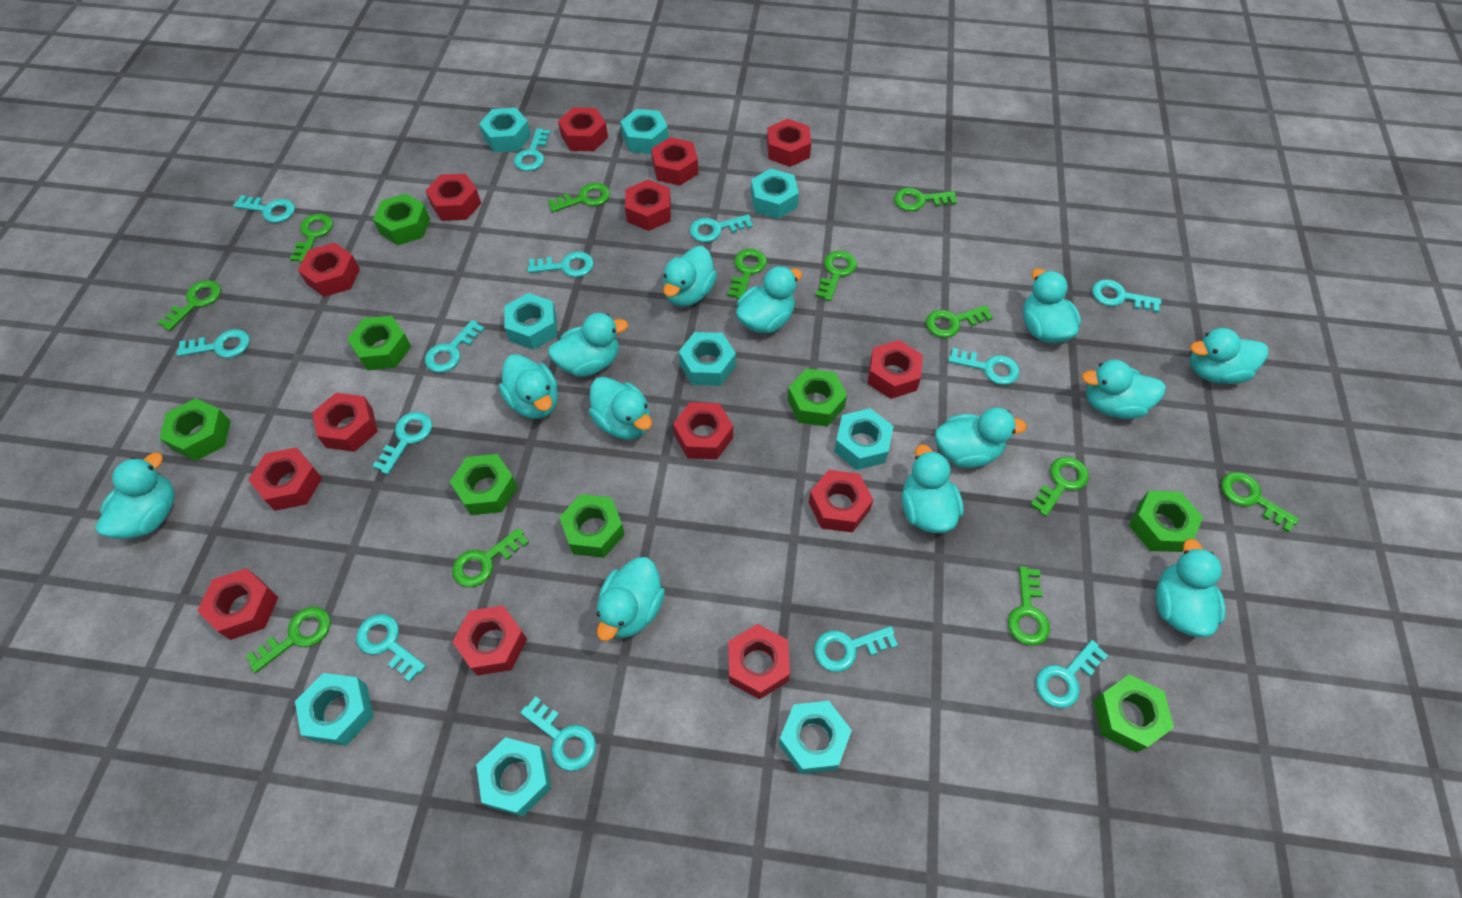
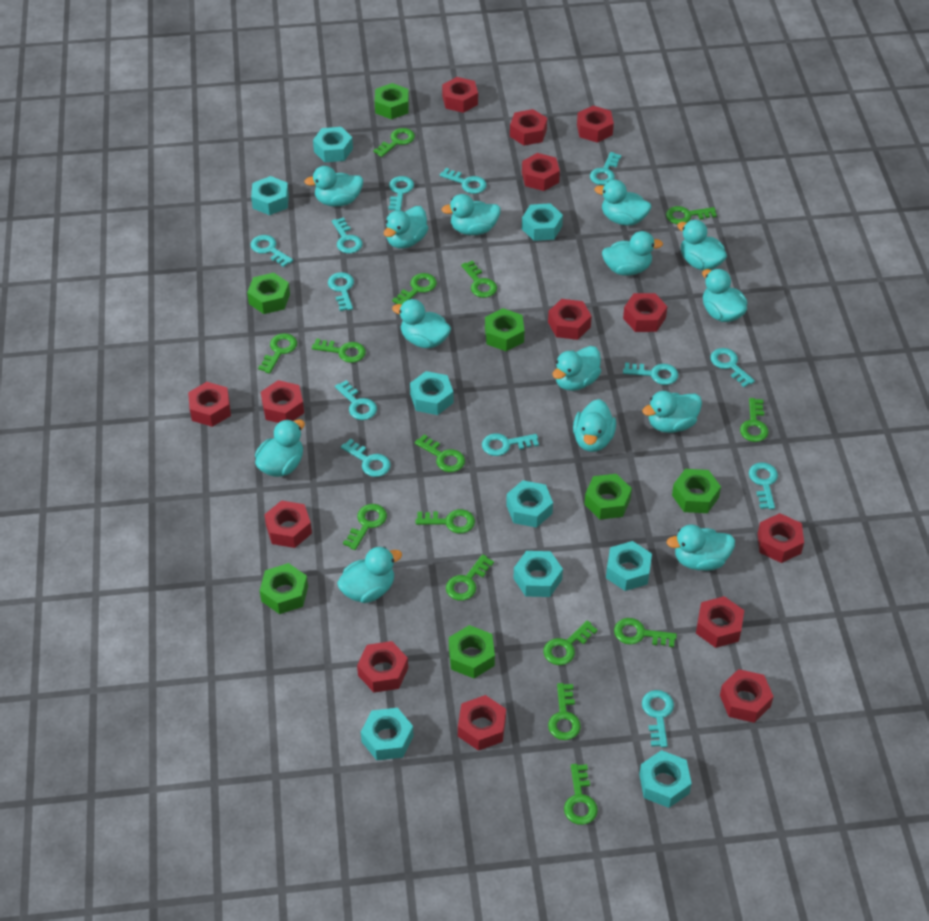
green key: [158,280,221,331] [246,607,330,673] [290,214,333,263] [452,528,529,587] [548,183,610,212] [727,249,767,299] [816,251,857,301] [894,188,957,211] [926,305,993,338] [1008,566,1050,646] [1030,457,1089,516] [1221,472,1299,532] = 12 -> [258,333,297,374] [312,338,366,363] [343,504,387,550] [373,128,415,157] [392,273,437,304] [415,434,465,472] [416,509,475,534] [446,554,494,601] [461,260,497,298] [544,620,598,665] [548,683,581,740] [564,764,598,825] [614,618,677,647] [666,206,717,224] [740,398,768,442] = 15
green nut: [159,398,231,461] [347,316,411,370] [373,194,430,245] [450,454,518,515] [559,494,625,558] [787,369,847,427] [1093,674,1174,753] [1129,491,1203,552] = 8 -> [247,273,290,314] [260,563,308,614] [375,83,409,120] [449,625,495,678] [485,308,524,351] [584,474,632,519] [672,469,721,513] = 7
turquoise duck: [95,453,175,539] [499,354,558,419] [548,313,628,377] [589,377,652,440] [596,557,665,641] [663,246,717,307] [736,266,802,333] [902,444,964,533] [935,407,1027,468] [1023,269,1081,343] [1082,360,1166,419] [1156,539,1225,637] [1190,328,1268,384] = 13 -> [255,419,305,477] [304,166,363,207] [337,547,402,603] [384,206,428,249] [392,299,451,348] [442,194,501,235] [552,346,601,391] [573,399,616,452] [594,180,651,226] [602,231,663,275] [642,391,702,433] [667,525,735,571] [677,220,727,271] [702,269,747,322] = 14

